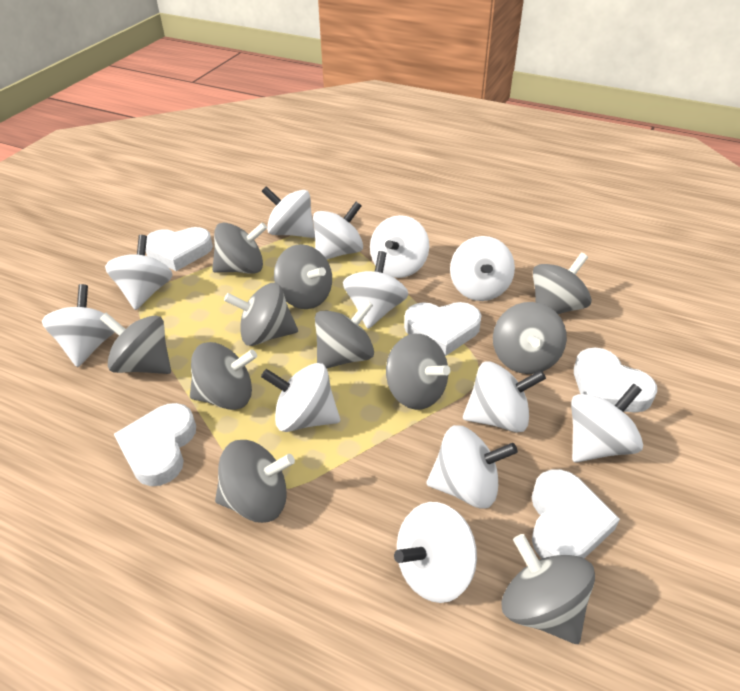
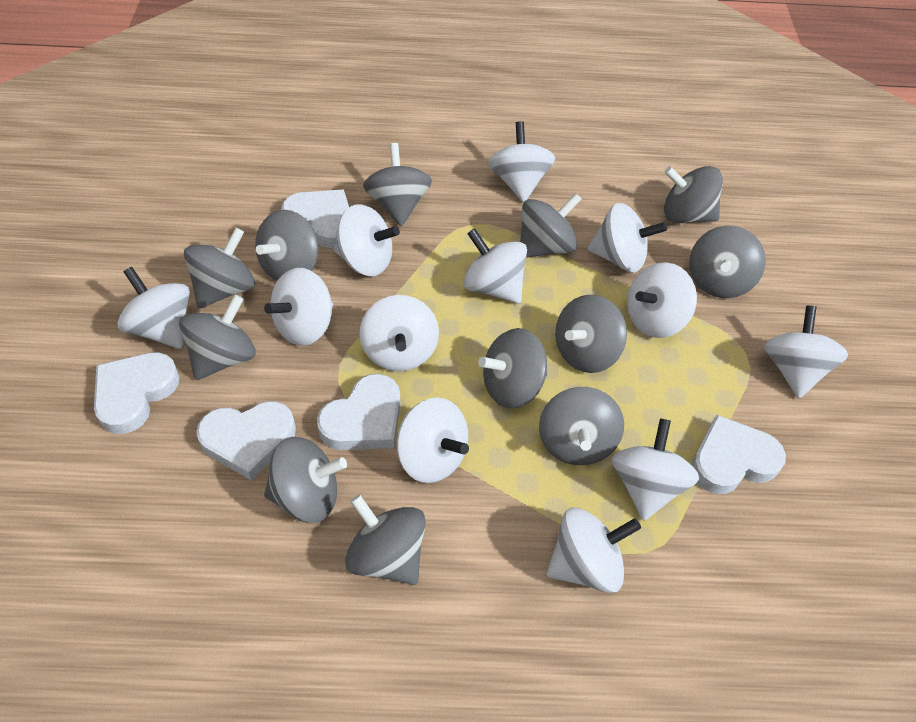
grey spinning top: [100,313,171,374] [190,342,257,410] [212,222,267,274] [215,440,295,523] [224,283,298,346] [274,244,332,309] [315,300,374,368] [386,334,451,410] [493,302,567,374] [501,534,595,644] [533,253,592,314] = 11 -> [179,295,255,380] [184,228,255,309] [255,210,319,281] [264,437,347,523] [345,494,426,585] [363,143,432,226] [478,328,547,409] [520,193,582,258] [539,387,624,465] [555,295,627,373] [664,166,723,223] [689,226,766,298] = 12

